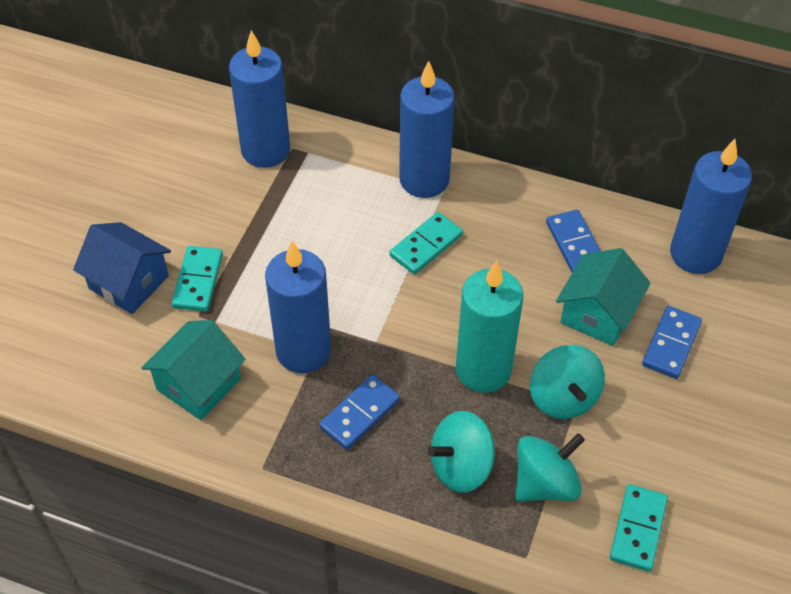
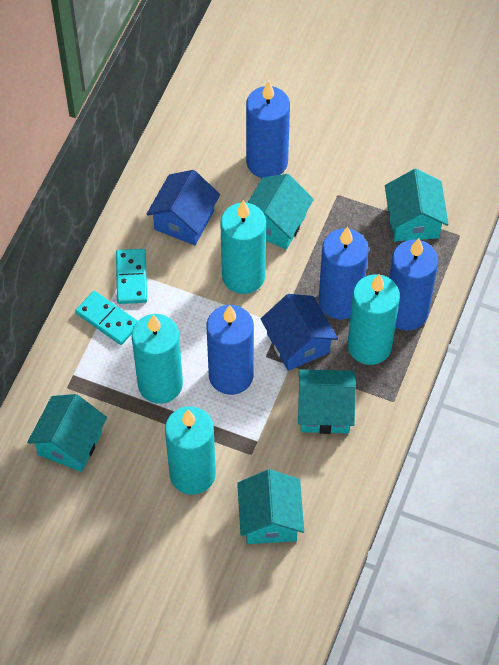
blue domino: [319,375,400,450] [546,210,601,272] [642,306,702,379] = 3 -> none = 0
blue house: [73,222,171,314] = 1 -> [146,170,220,245] [261,294,338,371] = 2
turquoise candle: [456,261,523,393] = 1 -> [132,314,183,404] [165,406,216,495] [220,200,266,294] [348,274,400,365] = 4
turquoise domino: [171,246,223,312] [389,212,463,275] [610,484,668,572] = 3 -> [75,291,137,345] [116,249,147,304] = 2
turquoise house: [141,320,246,420] [556,248,651,346] = 2 -> [27,394,107,472] [237,469,304,544] [248,174,314,249] [298,369,356,434] [385,169,448,241] = 5
turquoise spinning top: [427,411,495,493] [515,433,585,502] [530,345,605,419] = 3 -> none = 0

